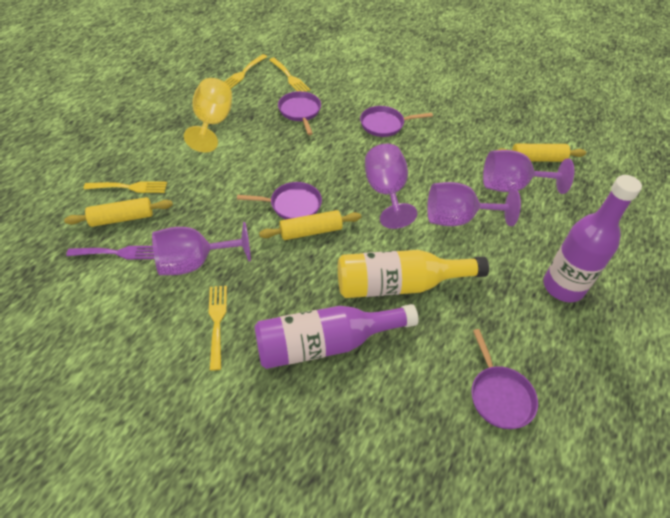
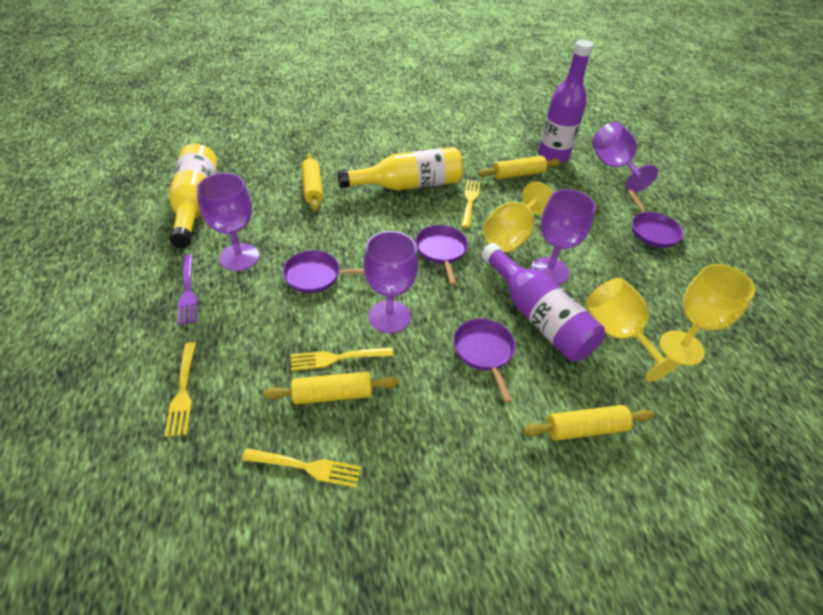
yellow bottle: [338,250,489,298] = 1 -> [169,144,217,248] [338,147,463,190] = 2
yellow goblet: [184,78,232,153] = 1 -> [483,182,553,253] [585,278,687,382] [660,264,755,366] = 3
yellow rolling pin: [64,197,173,227] [259,210,361,240] [498,144,586,162] = 3 -> [263,372,398,405] [301,153,323,212] [478,156,561,179] [523,405,654,441] = 4

